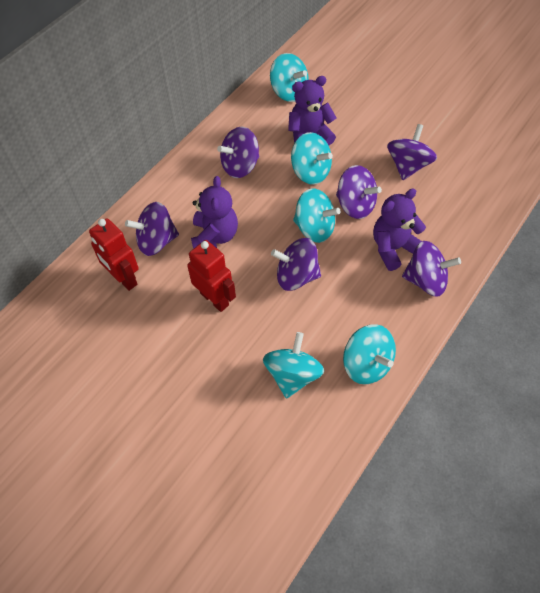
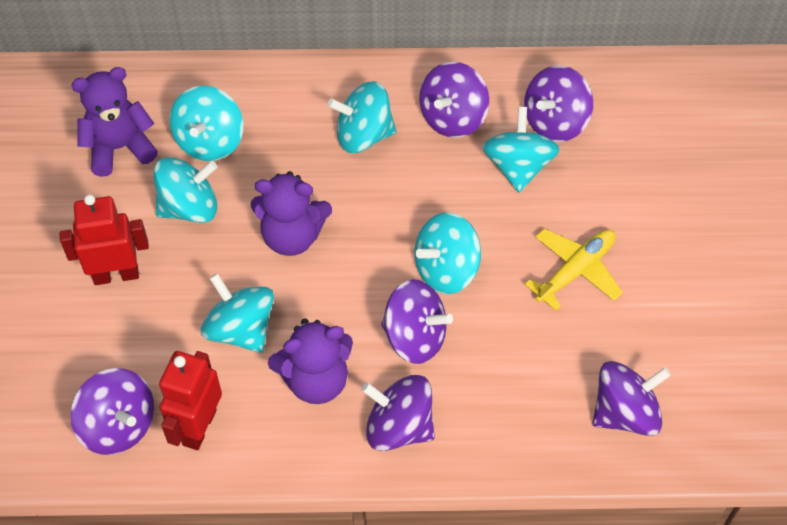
turquoise spinning top: [263,332,324,399] [270,53,309,102] [291,132,333,185] [293,188,341,243] [343,324,396,385] = 5 -> [154,157,217,223] [169,86,243,161] [201,273,274,353] [327,81,396,153] [415,212,481,294] [482,107,560,192] = 6
yellow plane: none = 0 -> [525,229,623,311] = 1

